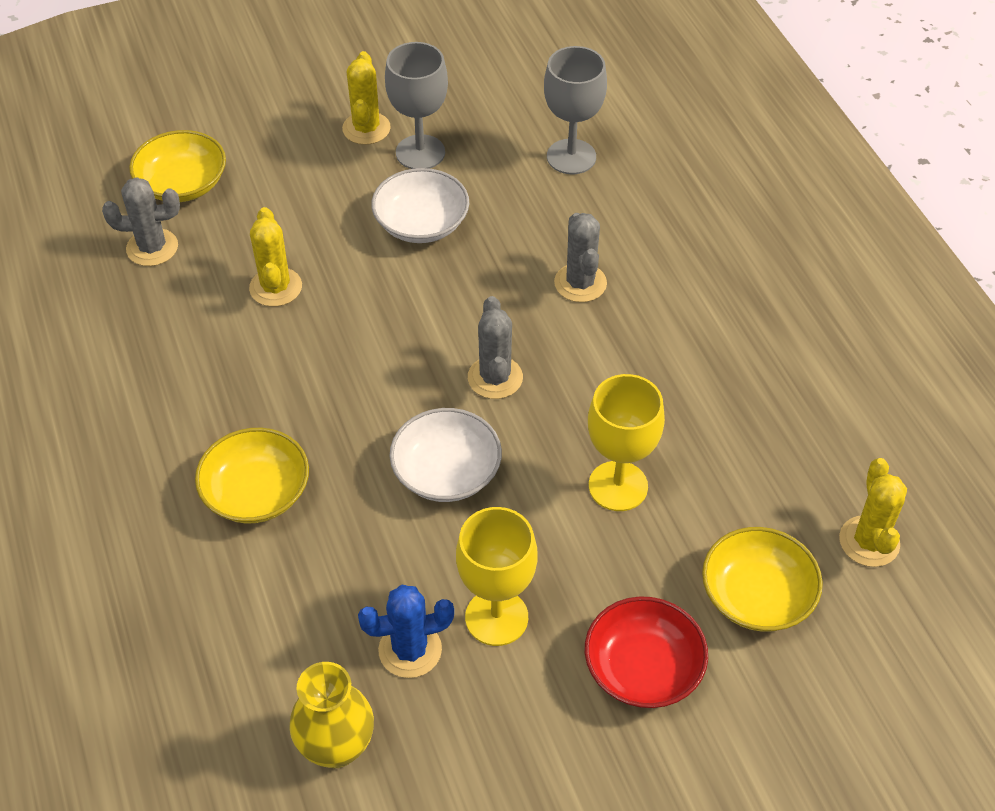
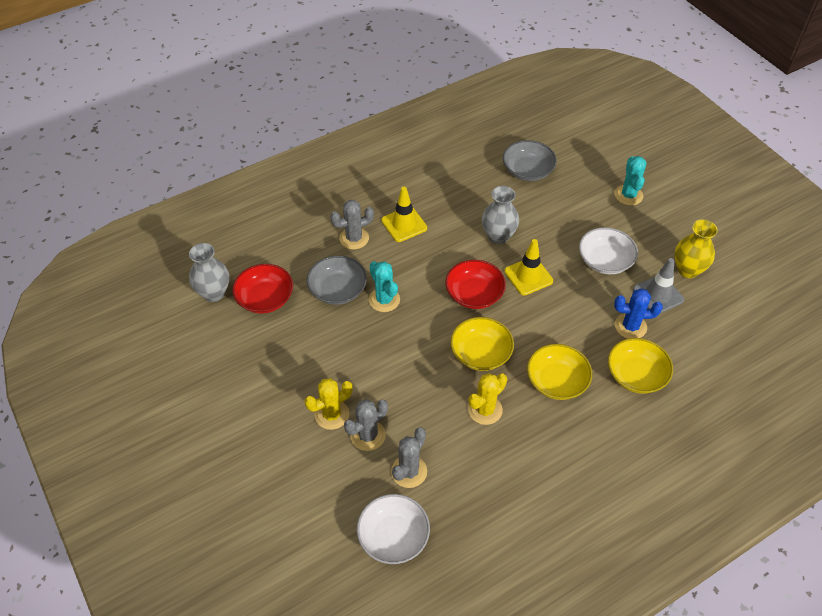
grey bowl: none = 0 -> [307,256,367,305] [503,140,557,181] = 2
grey goblet: [385,42,448,169] [544,46,607,174] = 2 -> none = 0
grey traffic cone: none = 0 -> [633,258,684,313] = 1
grey vase: none = 0 -> [189,243,229,302] [482,186,519,244] = 2
red bowl: [585,596,708,708] = 1 -> [232,264,293,313] [445,260,506,309] = 2
turquoise cactus: none = 0 -> [369,261,400,312] [614,156,647,206] = 2
yellow cactus: [249,207,302,307] [342,51,391,145] [839,458,907,567] = 3 -> [305,378,353,430] [468,373,507,425] = 2
yellow goblet: [456,507,538,646] [588,374,665,511] = 2 -> none = 0
yellow traffic cone: none = 0 -> [381,187,427,242] [505,239,553,295] = 2

